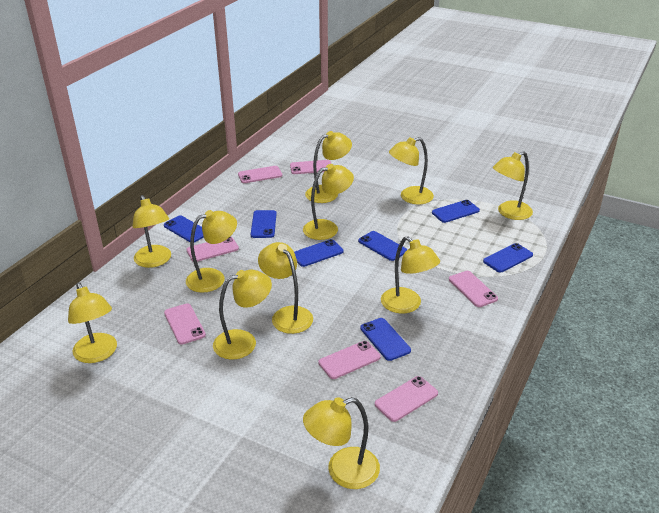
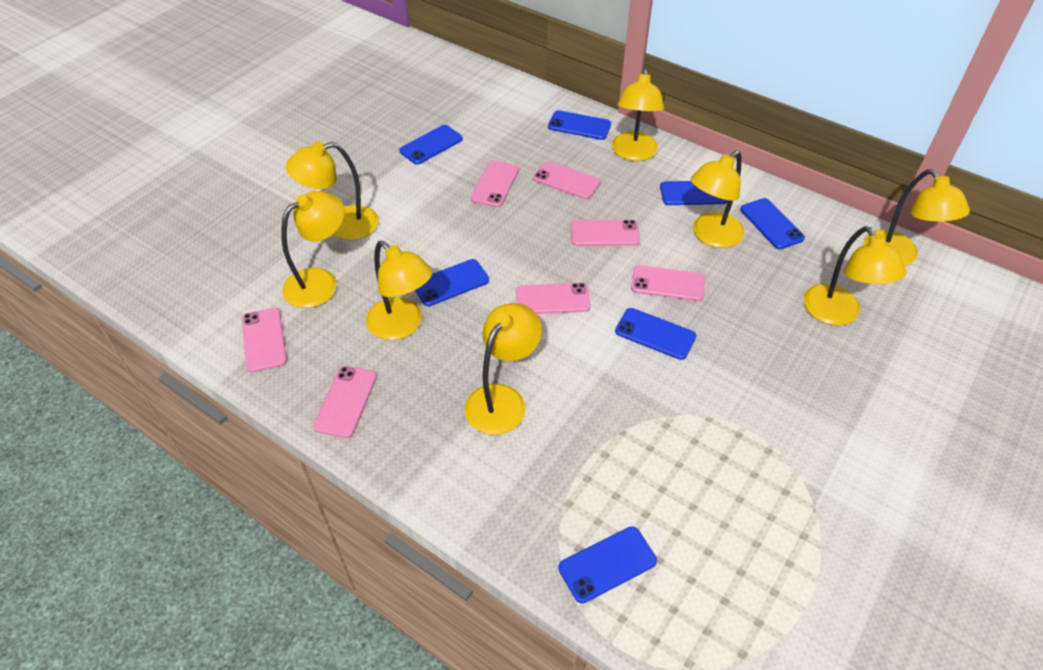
yellow lamp: [68,282,117,363] [132,195,171,268] [186,210,237,293] [213,270,272,359] [258,242,313,334] [303,164,354,240] [303,397,380,489] [305,131,352,203] [381,236,440,314] [389,137,434,204] [493,151,533,220] = 11 -> [281,191,345,308] [286,142,379,240] [366,241,433,340] [465,303,542,435] [612,68,664,161] [691,151,744,248] [803,226,906,325] [864,169,970,266] = 8

